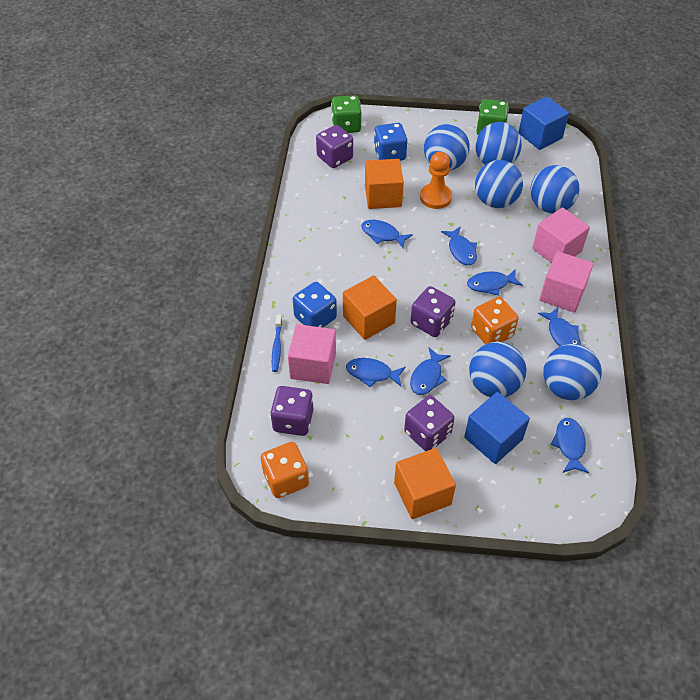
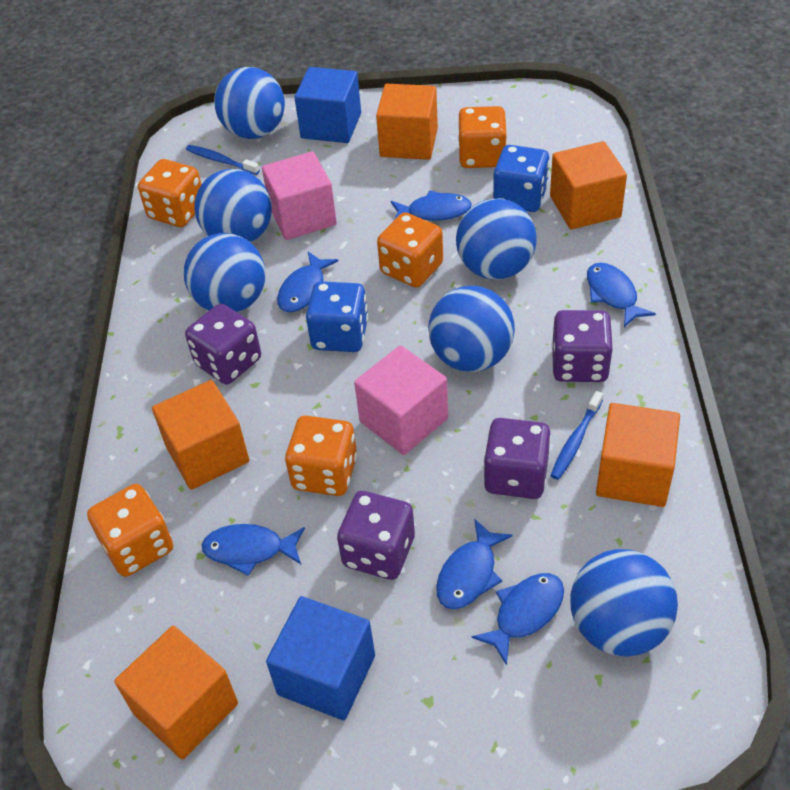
blue fish: [346,358,406,388] [361,220,413,249] [410,347,451,395] [441,226,477,265] [467,269,523,296] [538,307,581,346] [550,418,589,473] = 7 -> [202,524,305,576] [277,252,338,312] [391,190,472,221] [436,519,512,609] [472,573,564,665] [587,263,656,327] = 6
blue toothbrush: [272,315,282,372] = 1 -> [186,145,260,175] [550,391,603,480] = 2
green dice: [331,95,362,133] [476,99,509,135] = 2 -> none = 0
orange cube: [343,276,397,340] [365,159,404,209] [394,448,456,519] = 3 -> [114,626,238,760] [152,380,249,490] [376,84,438,160] [550,141,627,230] [596,403,680,507] = 5
orange dice: [261,442,309,498] [471,297,519,345] = 2 -> [87,484,173,577] [138,159,202,227] [285,416,357,496] [377,212,443,288] [458,106,507,168] = 5
orange pawn: [420,152,452,209] = 1 -> none = 0
pink cube: [288,324,336,384] [532,207,590,263] [539,251,594,313] = 3 -> [262,151,337,240] [354,345,448,455] = 2

